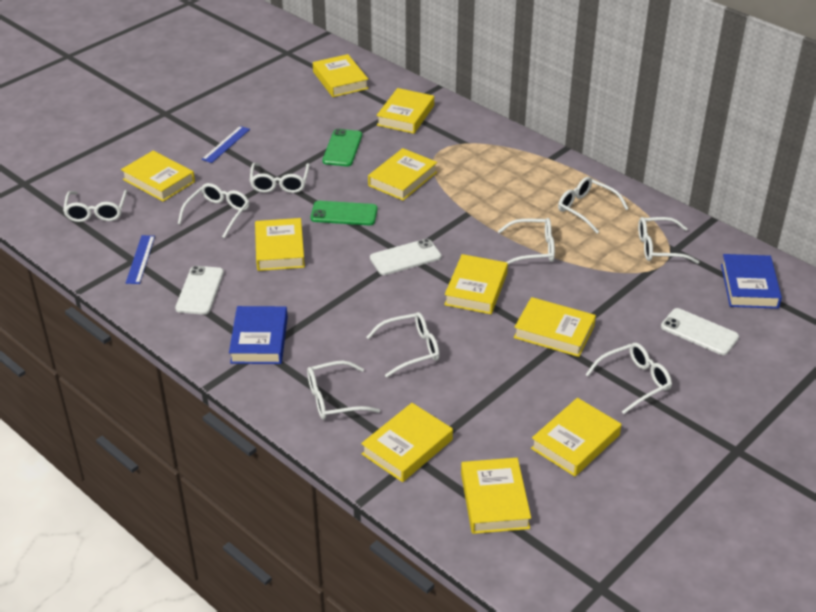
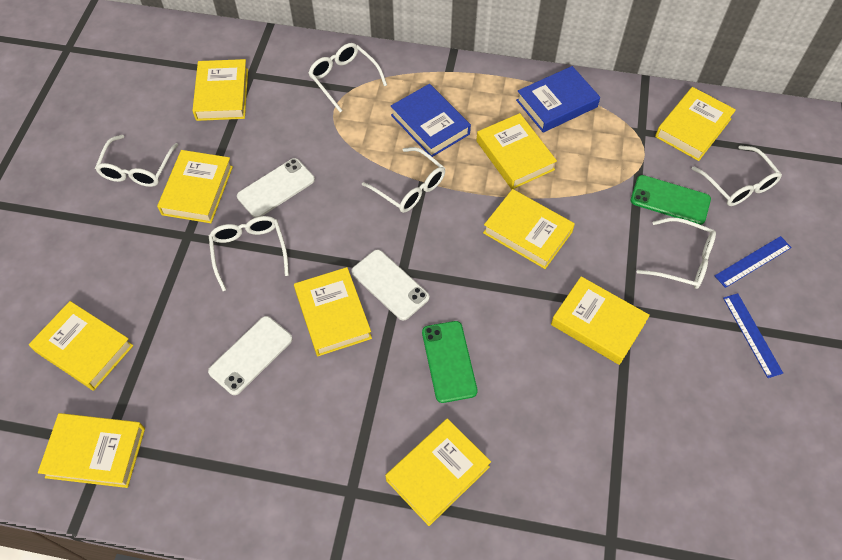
white glasses: [63,190,128,222] [178,183,249,238] [250,163,310,193] [307,361,380,420] [367,312,440,378] [498,218,555,265] [558,177,629,233] [585,343,672,414] [638,217,699,264] = 9 -> [95,135,178,187] [209,216,289,291] [308,43,387,112] [362,147,445,213] [636,218,716,289] [692,145,782,206] = 6

